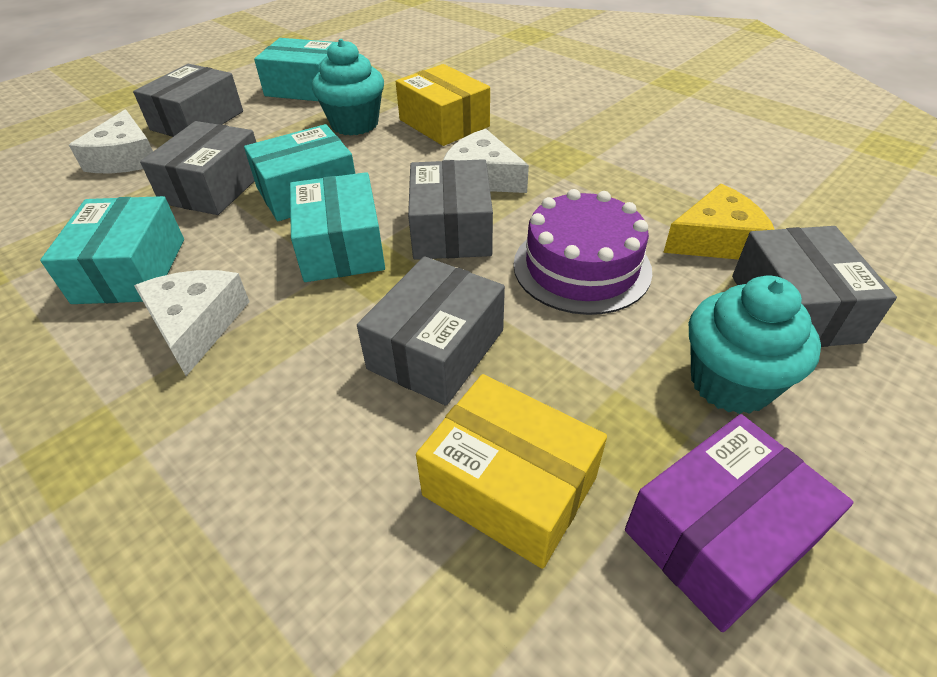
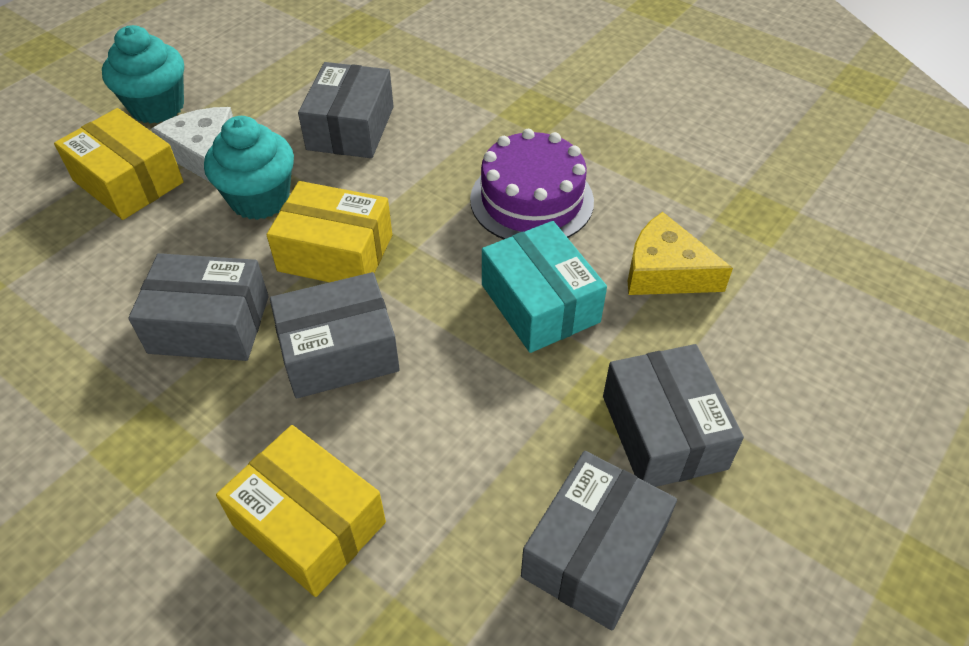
purple box: [625,414,854,632] = 1 -> none = 0
turquoise box: [40,196,184,304] [244,124,355,221] [254,38,335,101] [290,172,385,282] = 4 -> [482,221,607,353] = 1
white cheese: [69,110,153,173] [134,270,250,376] [443,129,529,193] = 3 -> [151,107,233,183] = 1
yellow box: [396,64,490,146] [416,374,607,569] = 2 -> [54,108,184,220] [216,425,386,597] [267,181,392,282] = 3

